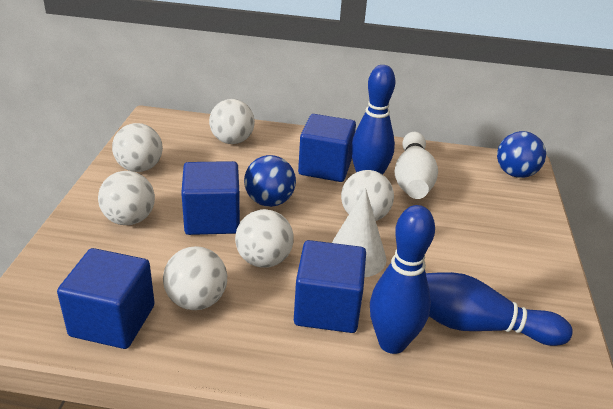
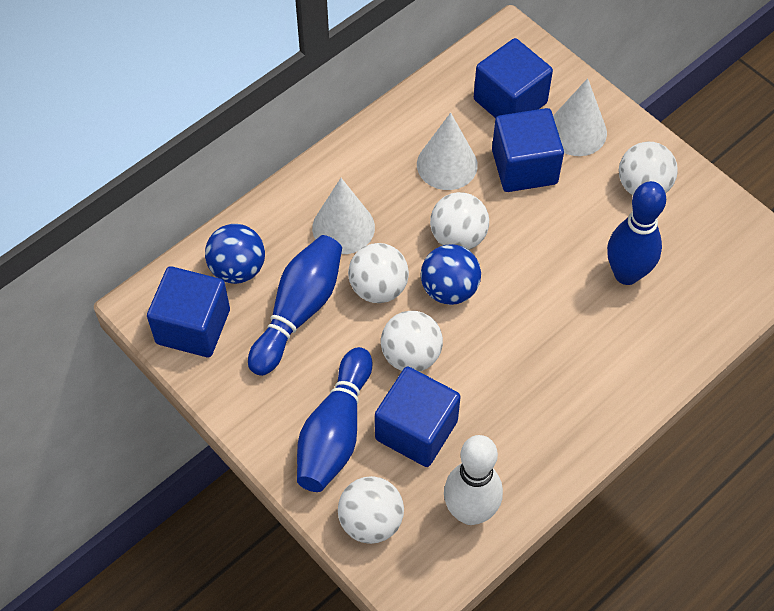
white ball: [98,171,155,225] [112,123,163,172] [163,246,227,310] [209,99,255,144] [235,209,293,268] [341,170,394,221] = 6 -> [338,476,404,544] [348,243,409,303] [381,311,443,372] [430,192,489,250] [619,142,678,195] = 5
white cone: [332,188,387,277] = 1 -> [312,178,375,254] [417,113,478,190] [553,78,607,156] = 3

